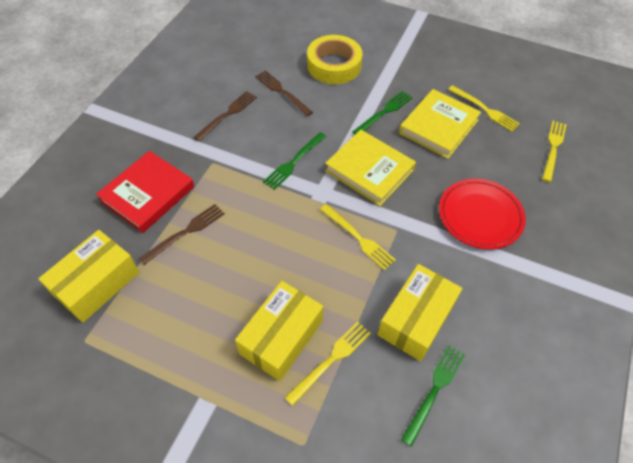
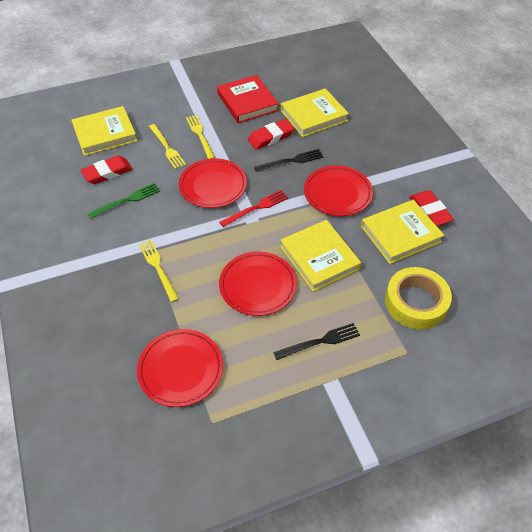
black fork: none = 0 -> [254,149,323,172] [273,323,360,360] = 2
brown fork: [139,204,225,265] [194,91,257,142] [255,70,313,116] = 3 -> none = 0
green fork: [263,132,326,190] [352,91,413,135] [401,345,465,447] = 3 -> [87,183,160,219] = 1
red eraser: none = 0 -> [80,155,133,184] [248,119,294,150] [409,190,454,226] = 3
red fork: none = 0 -> [219,190,288,227] = 1
red plate: [439,179,526,249] = 1 -> [137,329,223,407] [179,158,247,208] [219,252,297,316] [304,166,373,216] = 4
yellow book: [325,130,416,206] [399,89,481,159] = 2 -> [71,106,137,156] [280,220,361,292] [281,88,349,137] [361,200,444,264] = 4
yellow box: [38,230,139,323] [235,281,323,381] [377,264,462,361] = 3 -> none = 0
yellow fork: [285,321,371,406] [320,204,396,270] [448,85,520,132] [542,121,567,182] = 4 -> [139,240,179,302] [149,124,186,169] [186,115,215,159] = 3

